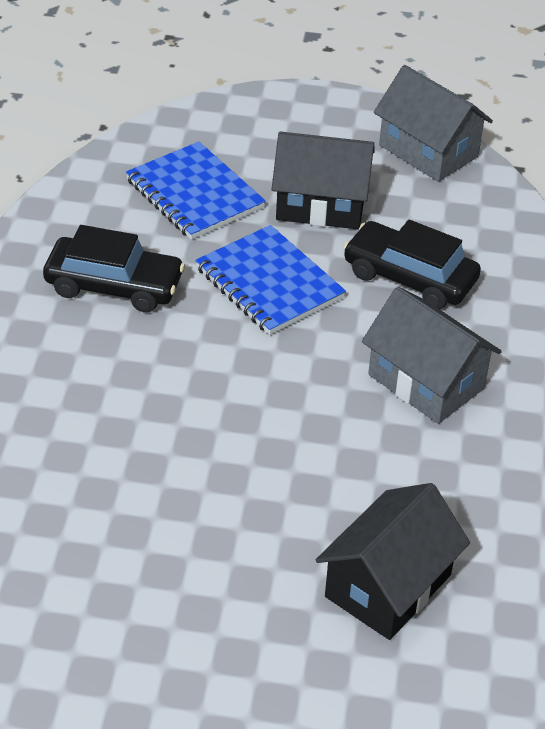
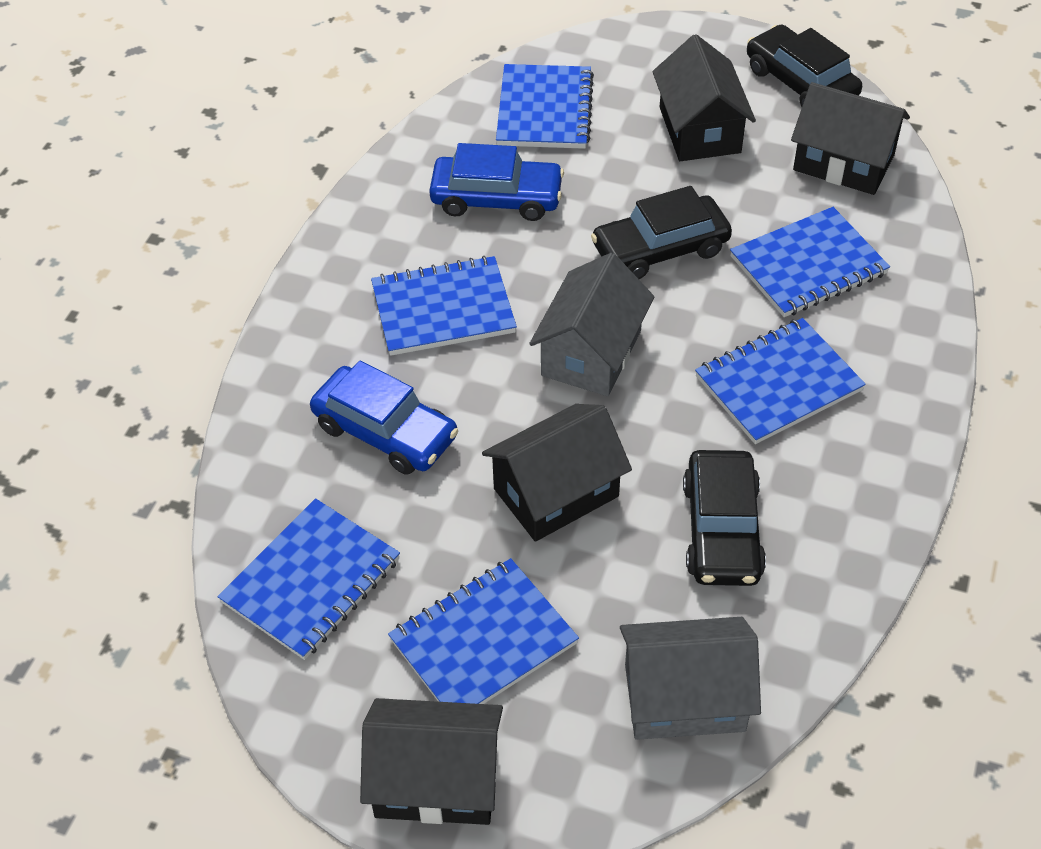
black car: [43,225,185,313] [344,220,481,309] = 2 -> [591,186,732,279] [683,450,766,586] [747,25,862,107] = 3
black house: [272,131,375,229] [316,483,470,640] = 2 -> [360,698,503,825] [482,404,632,542] [652,34,756,161] [791,82,910,195] = 4
blue car: none = 0 -> [310,361,458,475] [429,143,564,221] = 2
blue notebook: [126,142,266,240] [195,225,346,335] = 2 -> [217,498,400,660] [371,256,517,356] [388,558,579,704] [496,64,594,149] [695,318,866,444] [730,207,890,317] = 6

